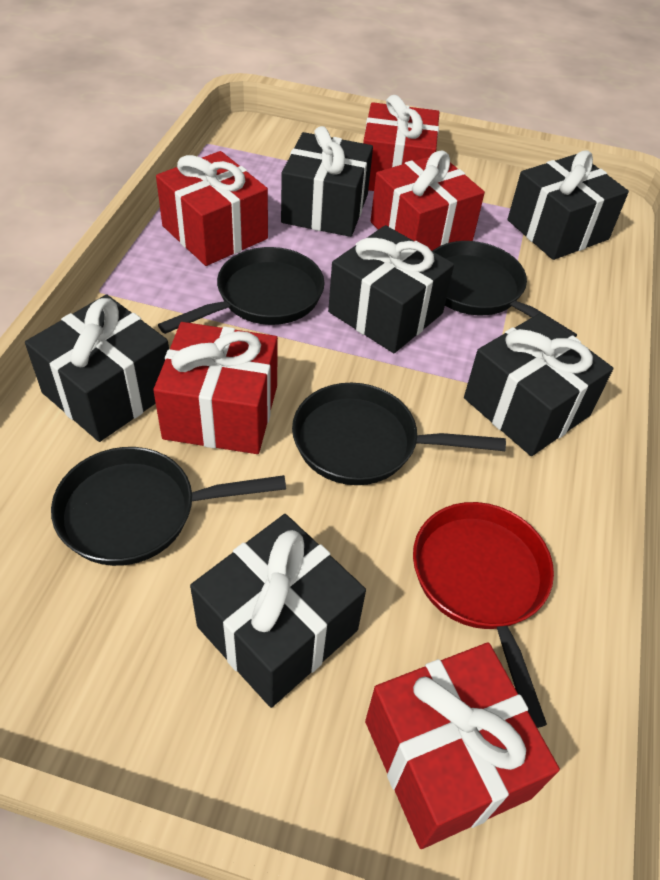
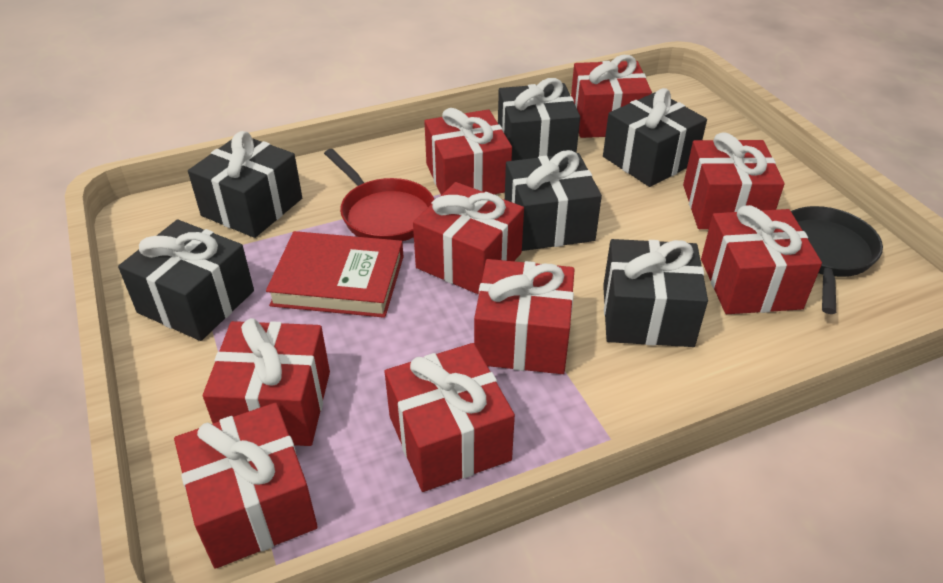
black pan: [51,447,286,566] [158,247,325,334] [292,383,506,485] [433,241,577,337] = 4 -> [791,206,883,314] = 1
red book: none = 0 -> [266,231,404,318] = 1
red gift: [153,322,278,454] [156,151,268,266] [363,95,439,191] [365,642,560,849] [371,151,485,251] = 5 -> [174,403,318,569] [203,318,330,446] [385,343,515,492] [413,182,524,295] [424,108,512,195] [474,259,575,374] [571,55,652,138] [683,132,785,229] [701,205,822,314] = 9

